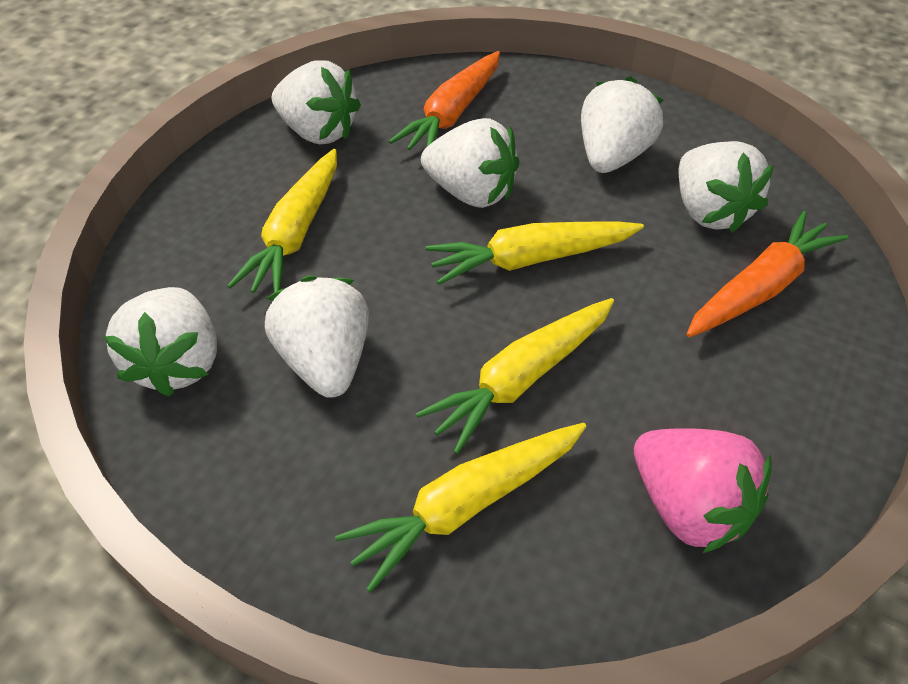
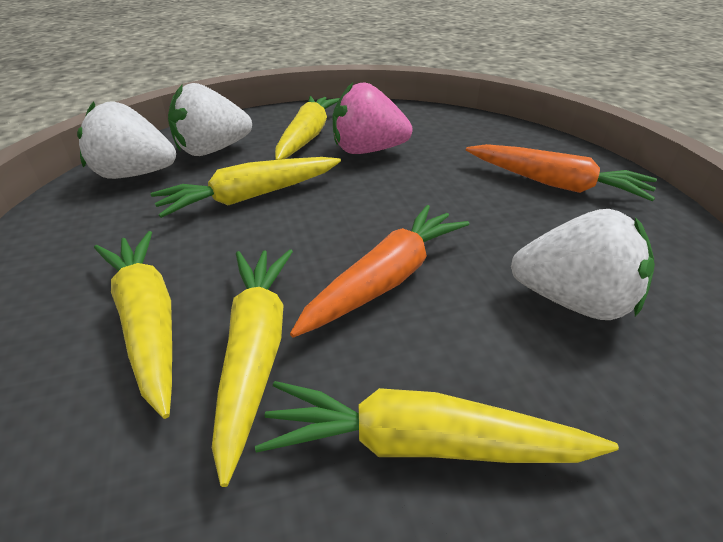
white strawberry: [104,287,217,397] [265,275,369,398] [272,60,361,144] [421,118,519,208] [581,76,663,173] [679,141,774,233] = 6 -> [77,101,176,179] [168,83,252,156] [511,209,655,320] = 3
yellow carrot: [227,149,337,293] [335,423,587,592] [416,298,614,454] [425,222,644,285] = 4 -> [94,231,172,419] [151,157,341,218] [212,249,293,487] [255,381,619,463] [275,96,340,160] = 5

